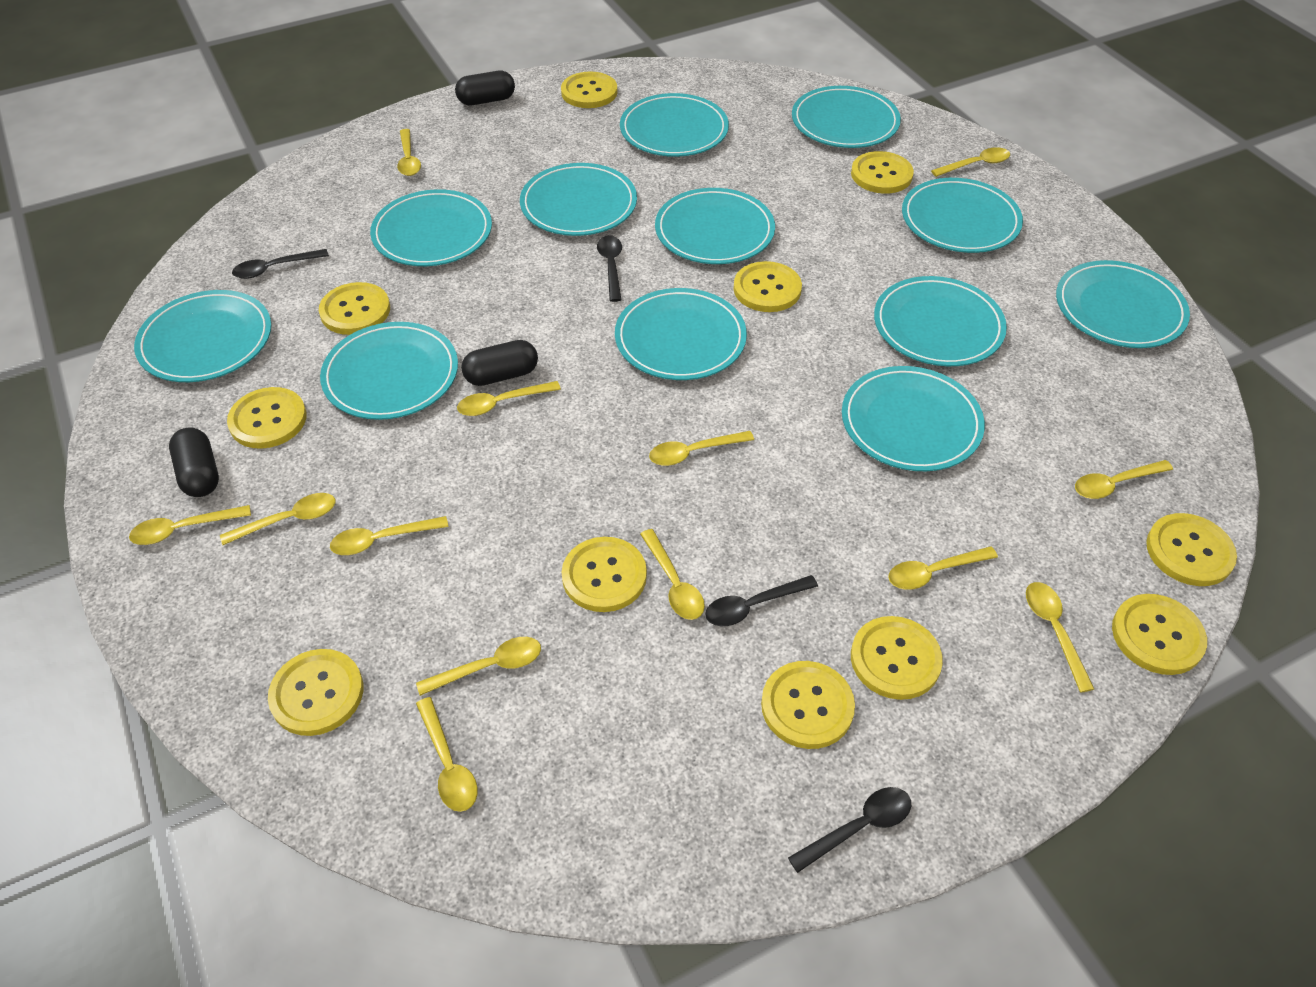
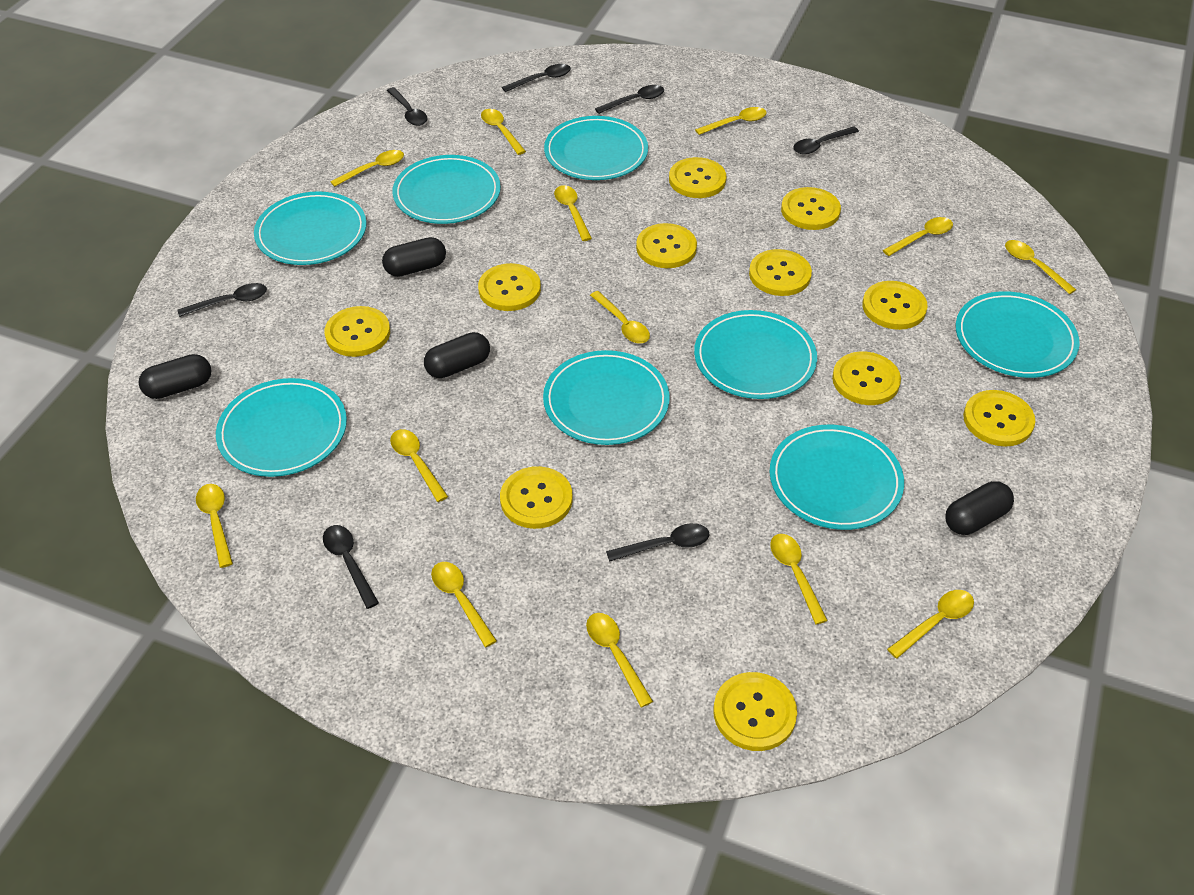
black capsule: [169,428,219,497] [455,71,515,105] [461,340,538,386] = 3 -> [139,354,212,399] [382,237,446,277] [424,332,490,378] [946,481,1014,535] = 4
black spoon: [232,249,329,279] [597,235,622,302] [705,575,818,626] [788,787,911,873] = 4 -> [178,283,267,317] [323,525,379,609] [387,87,427,126] [502,64,571,92] [595,85,664,114] [606,523,709,562] [793,126,859,154] = 7
turquoise plate: [134,290,271,382] [320,322,458,420] [370,189,492,266] [520,163,637,236] [615,288,747,380] [620,93,729,157] [655,188,775,264] [792,86,901,148] [842,366,985,471] [874,276,1007,366] [902,178,1023,253] [1056,260,1190,348] = 12 -> [216,378,347,477] [254,191,367,265] [393,155,501,224] [543,350,670,445] [544,116,648,180] [694,310,817,399] [770,425,904,530] [956,291,1080,378] = 8

